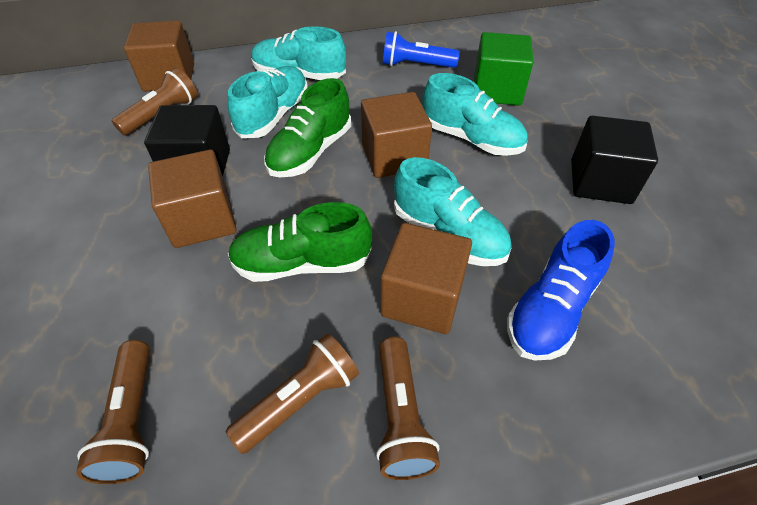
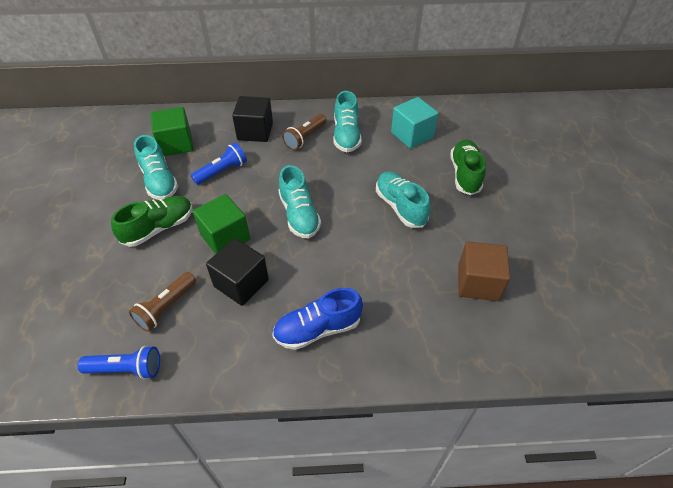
blue flashlight: [383,31,460,68] = 1 -> [78,346,160,379] [191,143,247,185] = 2
brown cube: [124,20,194,91] [148,150,236,248] [361,92,432,178] [381,223,472,334] = 4 -> [458,241,510,301] = 1
brown flashlight: [76,340,150,484] [112,68,198,135] [226,333,359,454] [376,337,440,480] = 4 -> [129,272,196,332] [282,114,327,150] = 2
green cube: [474,32,533,106] = 1 -> [151,107,193,156] [193,194,250,254] = 2
turquoise cube: none = 0 -> [391,97,438,149] = 1

